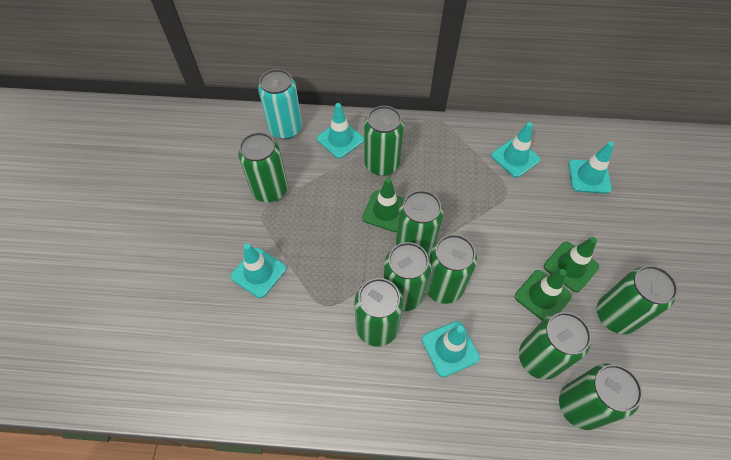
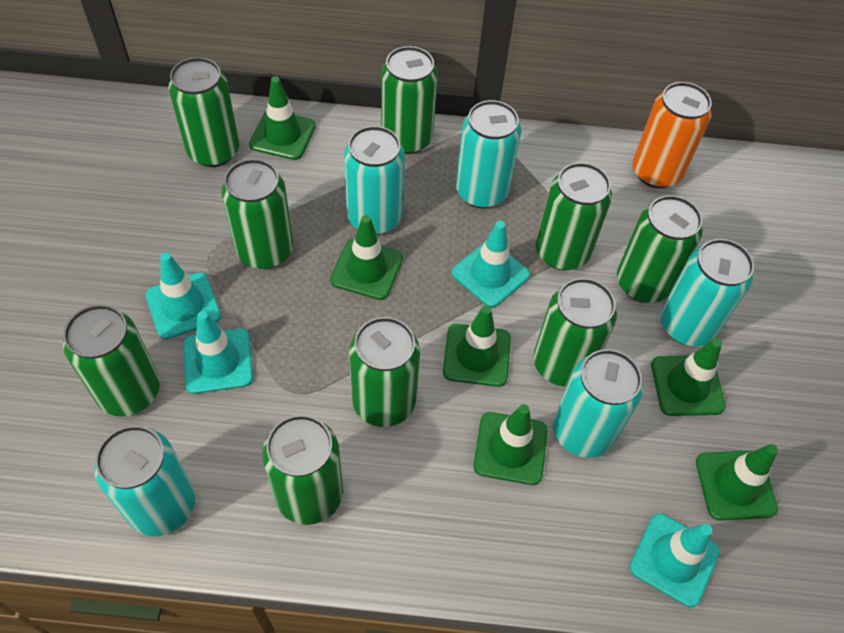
green traffic cone: [362,178,405,232] [515,269,572,320] [544,237,599,292] = 3 -> [249,76,316,160] [330,215,403,300] [443,305,511,387] [474,404,548,485] [651,338,726,416] [696,444,778,520] = 6
orange can: none = 0 -> [632,82,712,188] = 1
turquoise can: [258,69,302,139] = 1 -> [94,425,195,536] [344,126,405,235] [456,100,521,208] [553,349,643,458] [660,239,754,346] = 5
turquoise traffic cone: [231,243,286,298] [317,103,364,158] [422,321,480,377] [491,122,540,178] [568,142,614,194] = 5 -> [146,253,221,339] [183,311,253,394] [452,221,530,308] [630,514,720,607] = 4

